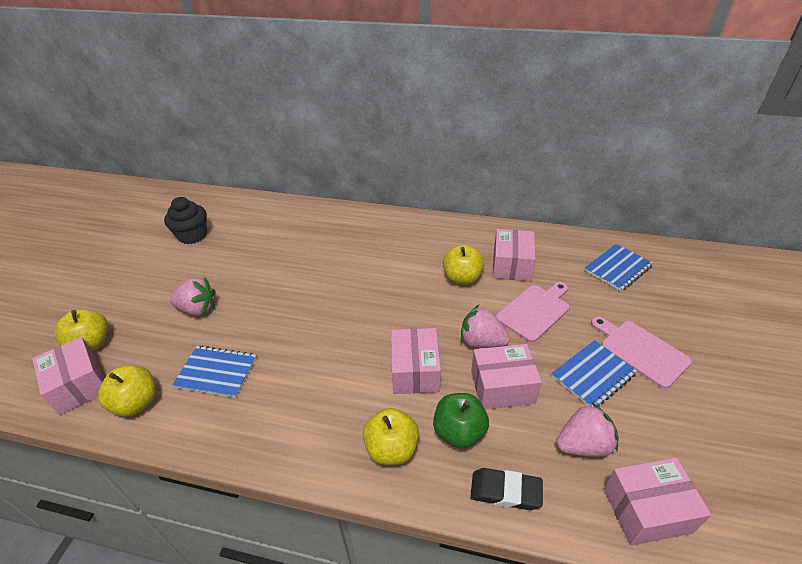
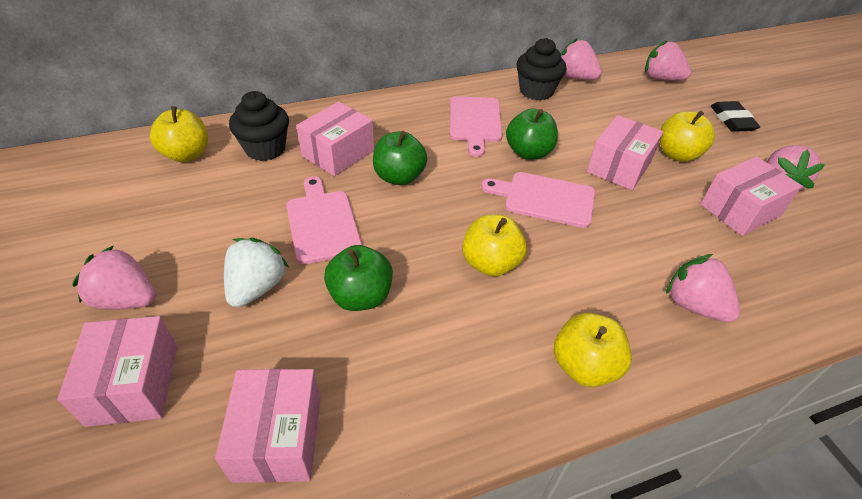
black cupcake: [164,197,207,244] = 1 -> [229,91,289,161] [516,38,566,100] = 2
blue notebook: [172,345,257,398] [551,340,637,407] [584,244,653,291] = 3 -> none = 0
green apple: [433,393,489,449] = 1 -> [324,245,393,311] [373,131,427,185] [506,109,558,160] = 3
pink cutting board: [496,282,570,342] [591,316,692,389] = 2 -> [286,177,362,264] [450,96,502,157] [481,172,595,228] = 3
pink strawberry: [170,277,216,316] [461,305,510,348] [557,402,619,457] = 3 -> [72,245,156,310] [561,38,602,80] [645,40,691,81] [666,254,740,323] [767,145,825,190] = 5
white strawberry: none = 0 -> [224,238,289,308] = 1

